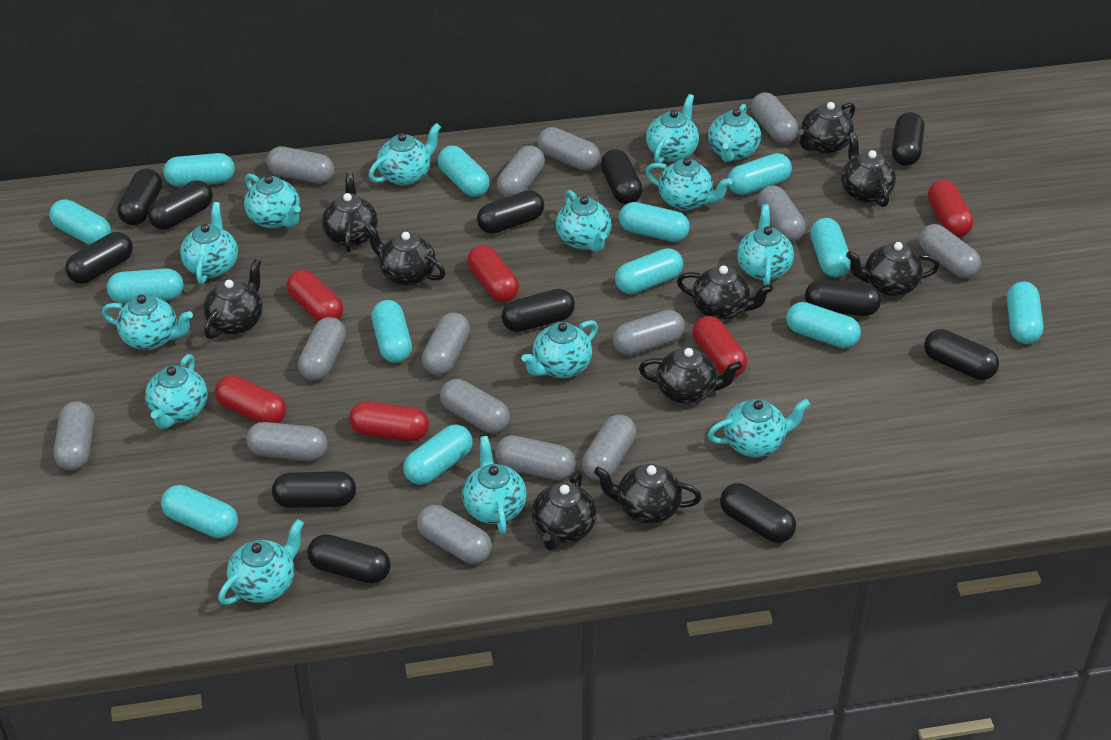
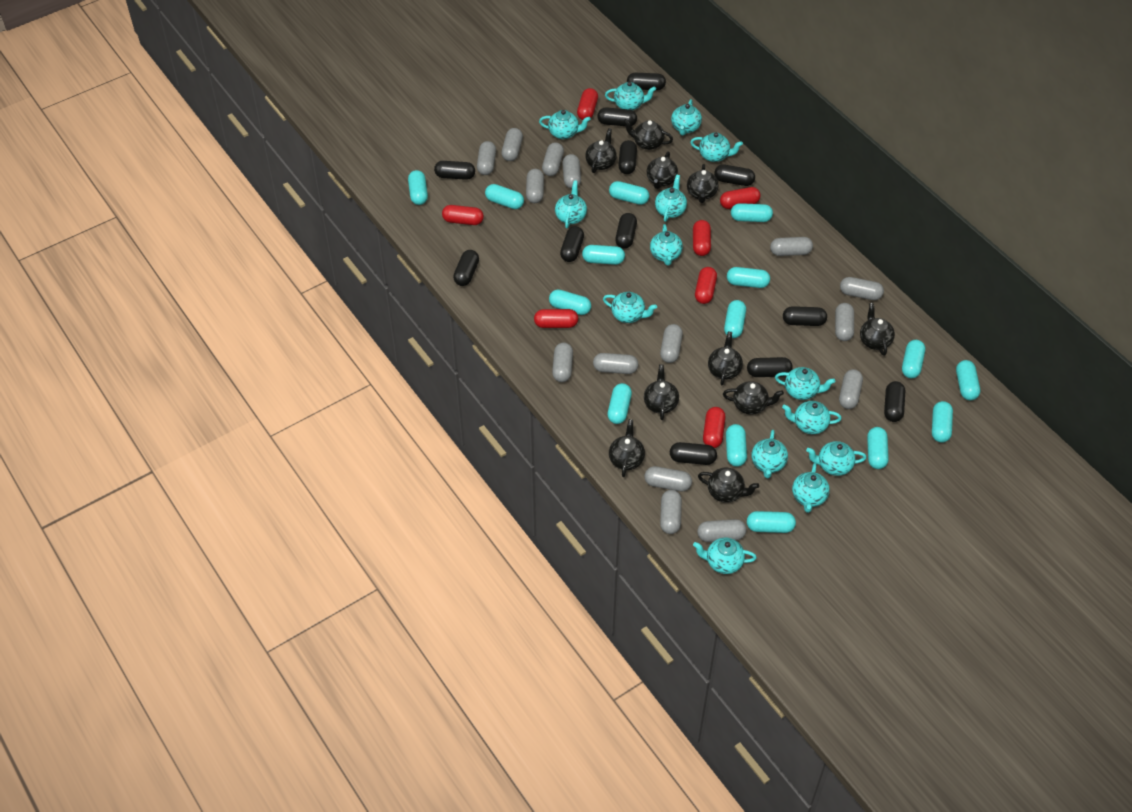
red capsule: [215,375,286,423] [286,270,344,322] [349,402,429,441] [467,245,519,302] [693,316,747,377] [928,180,974,237] = 6 -> [442,205,484,225] [534,309,578,328] [577,88,598,120] [693,220,711,256] [695,267,717,304] [703,407,726,448] [720,187,761,209] = 7
turquoise capsule: [49,199,111,245] [107,268,183,304] [161,485,238,538] [163,153,235,187] [371,300,412,363] [403,424,473,485] [438,146,490,197] [615,248,683,294] [619,202,690,242] [727,153,792,195] [786,302,861,348] [810,218,850,277] [1007,282,1044,344] = 13 -> [408,170,428,205] [485,184,524,209] [549,290,591,315] [582,245,625,265] [607,383,632,424] [609,181,650,205] [724,300,746,338] [726,424,747,467] [727,267,770,288] [731,203,773,222] [747,511,796,533] [867,427,889,469] [902,340,925,378] [932,401,953,443] [956,360,980,400] = 15

